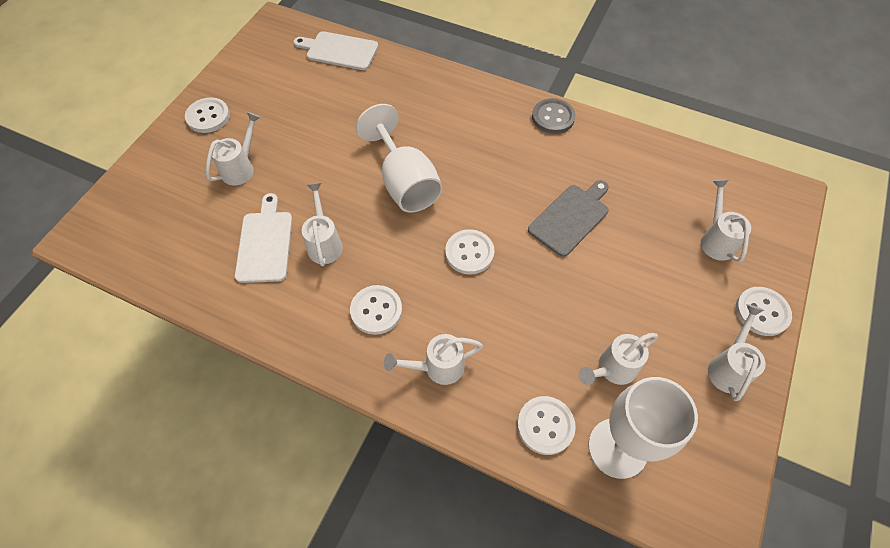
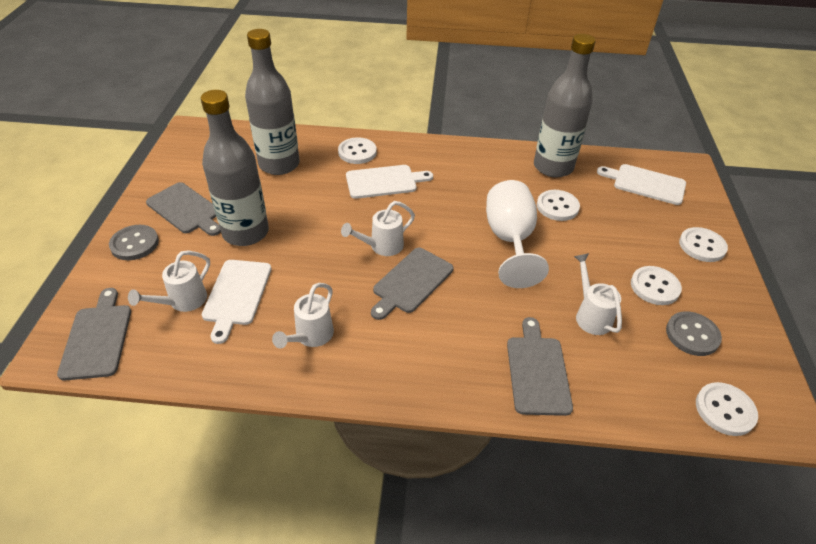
grey bottle: none = 0 -> [201,90,269,246] [245,29,300,175] [534,34,596,178] = 3
grey button: [532,98,575,134] = 1 -> [109,225,159,260] [666,311,722,356] = 2
grey cutting board: [528,180,609,257] = 1 -> [57,288,131,381] [146,182,221,236] [371,248,453,320] [507,317,573,416] = 4
white cutting board: [235,193,292,283] [293,31,378,70] = 2 -> [202,260,271,344] [346,165,433,199] [597,164,686,205] = 3
white goblet: [356,104,443,213] [588,377,698,479] = 2 -> [486,180,549,288] = 1
white watering can: [206,112,261,185] [302,183,343,266] [384,334,483,385] [579,333,658,385] [701,180,751,263] [708,304,766,401] = 6 -> [128,250,210,312] [272,283,334,349] [341,201,415,256] [574,253,622,335] = 4

